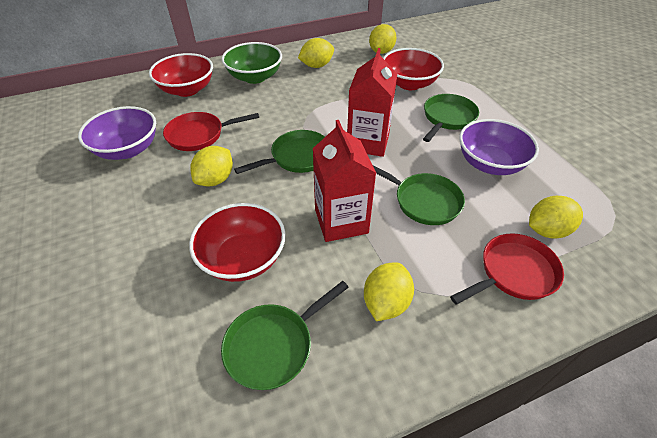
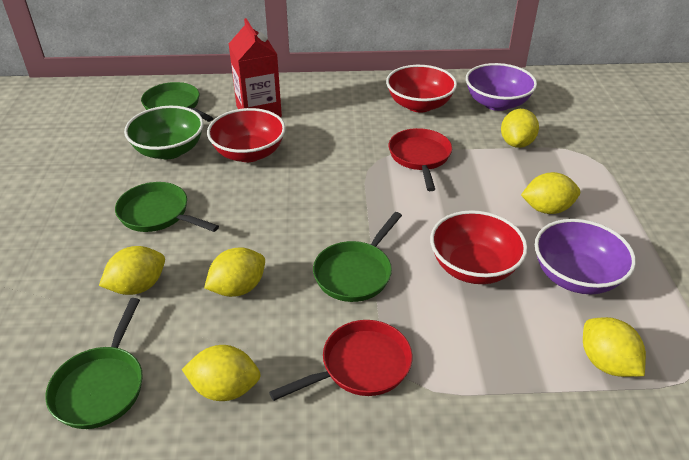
red carton: [313,120,376,242] [347,48,397,157] = 2 -> [229,18,282,117] = 1
yellow lemon: [190,146,233,186] [298,38,334,68] [364,262,414,321] [369,24,396,54] [529,196,583,239] = 5 -> [99,246,165,295] [182,345,261,401] [204,247,265,297] [501,109,539,148] [521,172,580,214] [583,317,646,377] = 6

